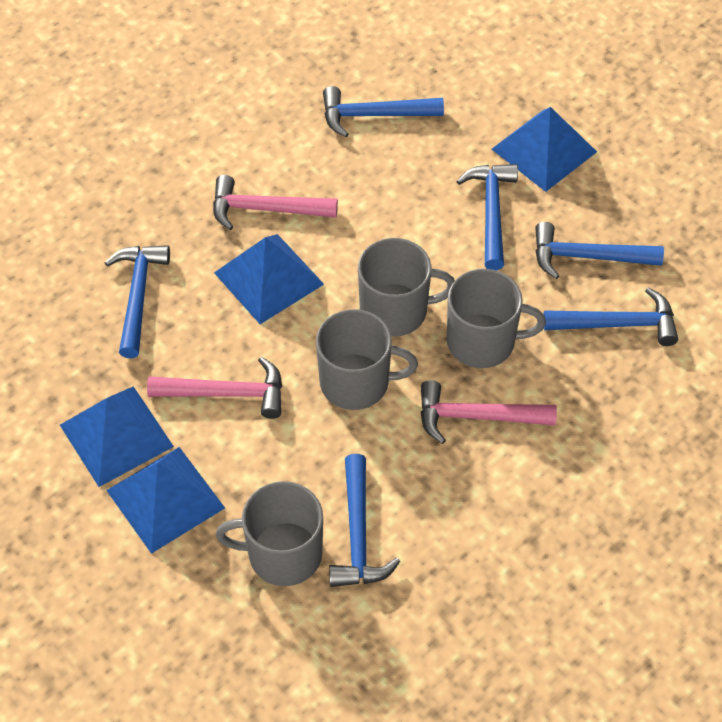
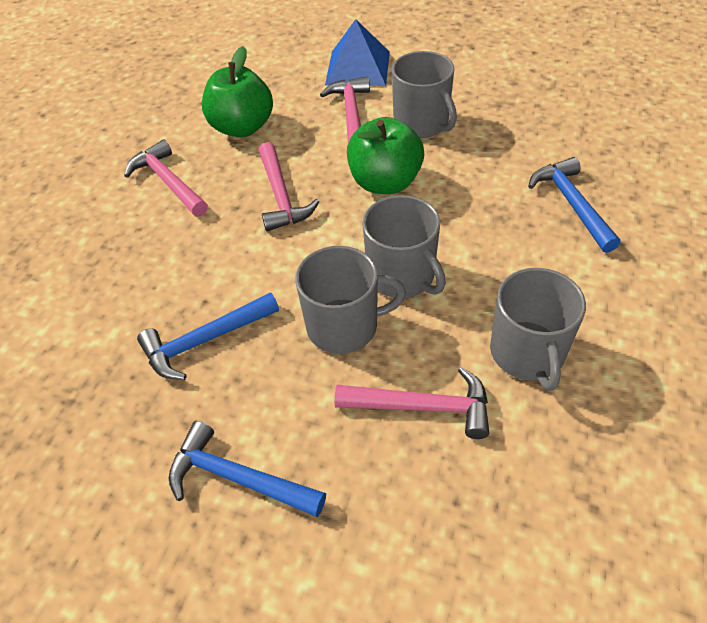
blue hammer: [105,245,170,358] [323,86,444,137] [329,454,400,587] [456,164,518,270] [535,222,664,279] [543,288,678,346] = 6 -> [137,292,279,380] [169,421,326,517] [528,157,620,253] = 3
blue pyramid: [60,386,174,487] [106,447,225,554] [214,234,324,324] [492,107,597,192] = 4 -> [325,19,390,86] = 1
green apple: none = 0 -> [202,46,273,137] [347,117,424,194] = 2
pink hammer: [147,357,282,419] [213,175,338,230] [420,380,557,444] = 3 -> [124,140,208,217] [259,142,319,231] [320,76,370,143] [335,367,489,439] = 4

